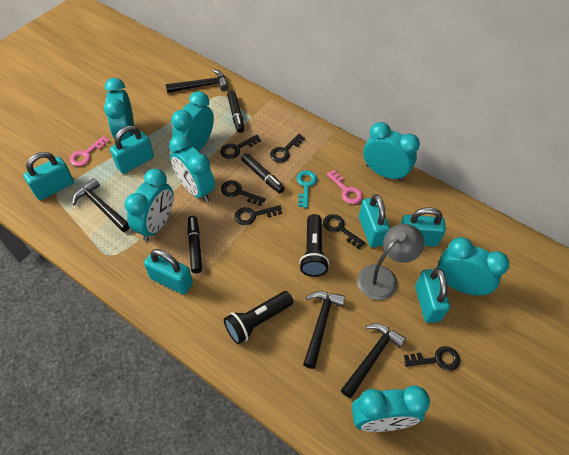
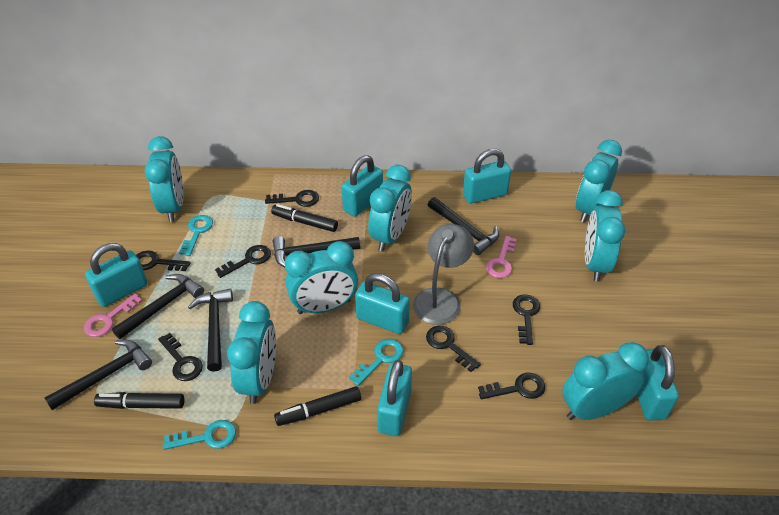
black flashlight: [224,291,293,344] [299,214,329,277] = 2 -> none = 0
black hammer: [72,178,130,232] [166,69,229,93] [303,291,345,369] [341,323,406,398] = 4 -> [44,340,152,410] [112,274,204,339] [188,289,233,372] [273,236,360,267] [428,197,499,255] = 5
black key: [220,135,261,159] [221,180,265,206] [235,205,282,225] [270,134,305,163] [323,214,366,249] [404,346,460,371] = 6 -> [136,250,190,271] [158,333,203,381] [215,245,271,278] [265,190,319,207] [426,326,481,372] [478,373,545,399] [513,294,540,345] = 7
turquoise key: [297,170,317,208] = 1 -> [163,420,236,450] [179,215,213,256] [349,339,403,386] = 3

